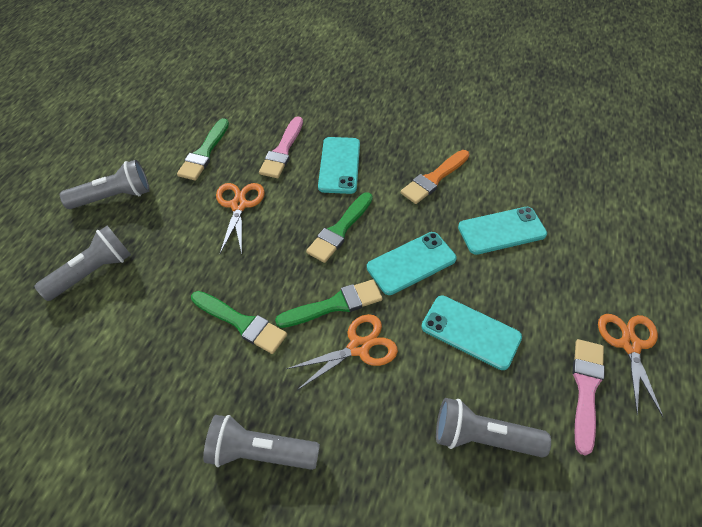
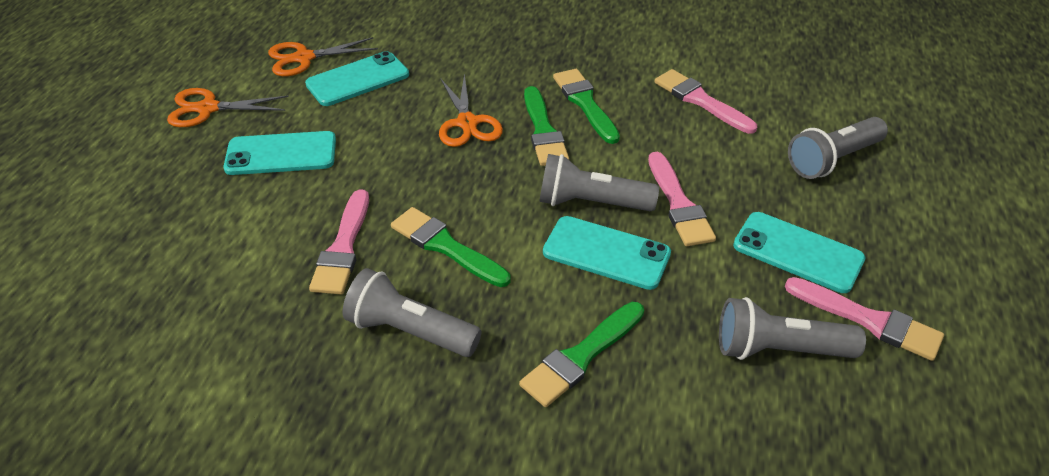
orange brush: [400,150,470,204] = 1 -> none = 0
pink brush: [259,116,303,178] [573,339,605,456] = 2 -> [309,189,369,294] [648,152,716,246] [654,69,757,134] [785,277,944,361] = 4

